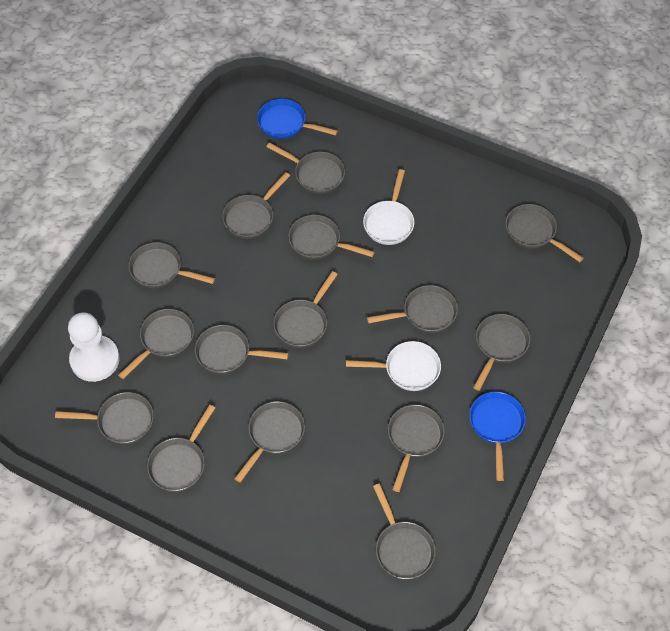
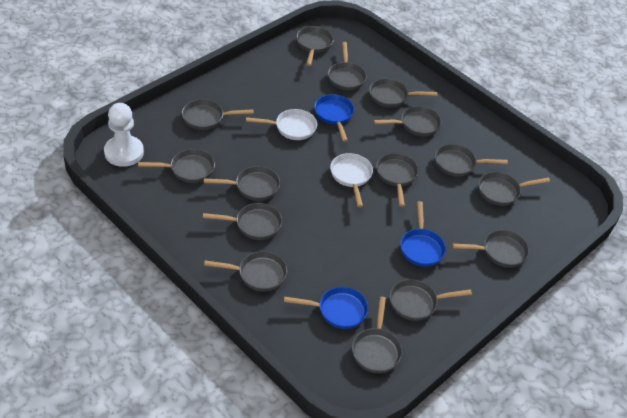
blue pan: [257,99,338,139] [469,392,526,481] = 2 -> [284,287,368,329] [314,94,354,142] [400,201,446,267] = 3

